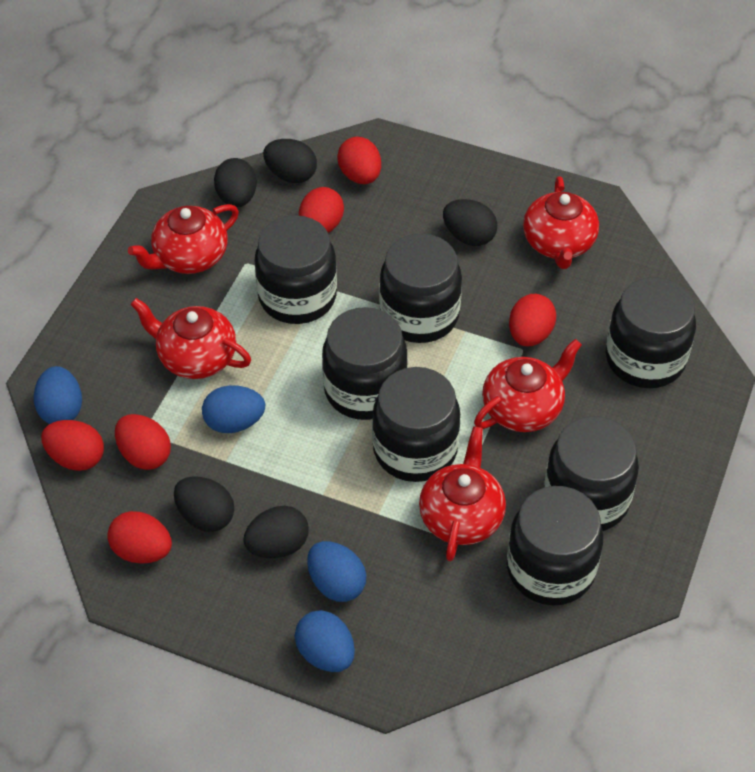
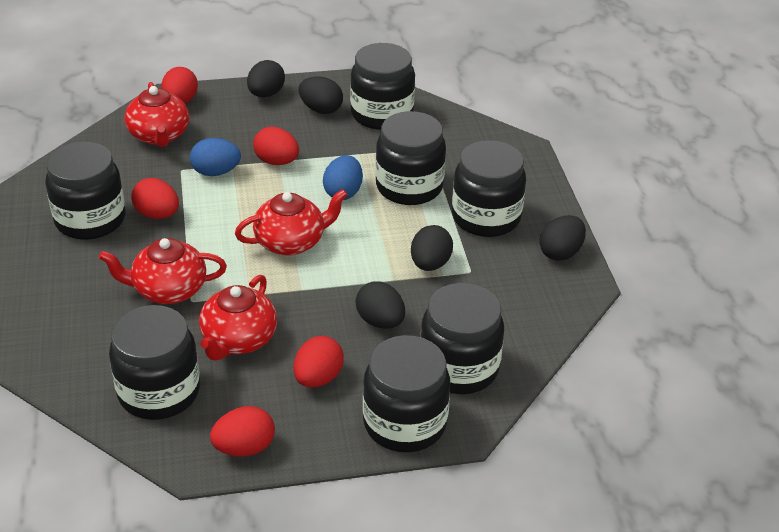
blue egg: [34,366,82,424] [202,385,265,433] [295,610,355,672] [307,541,366,602] = 4 -> [190,138,241,176] [323,155,363,200] = 2
red egg: [41,420,104,471] [107,511,172,563] [115,414,171,470] [299,187,344,233] [337,137,381,184] [509,294,556,346] = 6 -> [131,178,179,219] [161,67,198,103] [210,406,275,457] [253,127,299,165] [294,336,344,387] = 5
red teapot: [128,204,239,274] [130,298,251,379] [419,426,506,561] [474,339,582,432] [523,176,599,269] = 5 -> [99,238,227,304] [125,82,189,147] [199,275,277,361] [235,189,348,255] = 4

